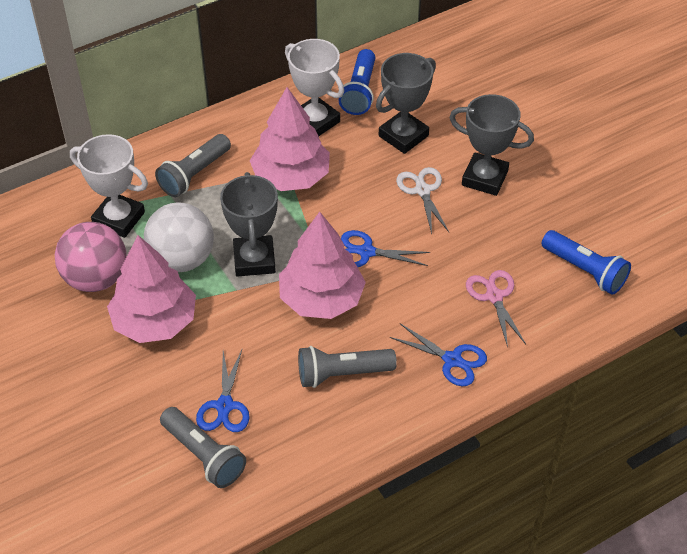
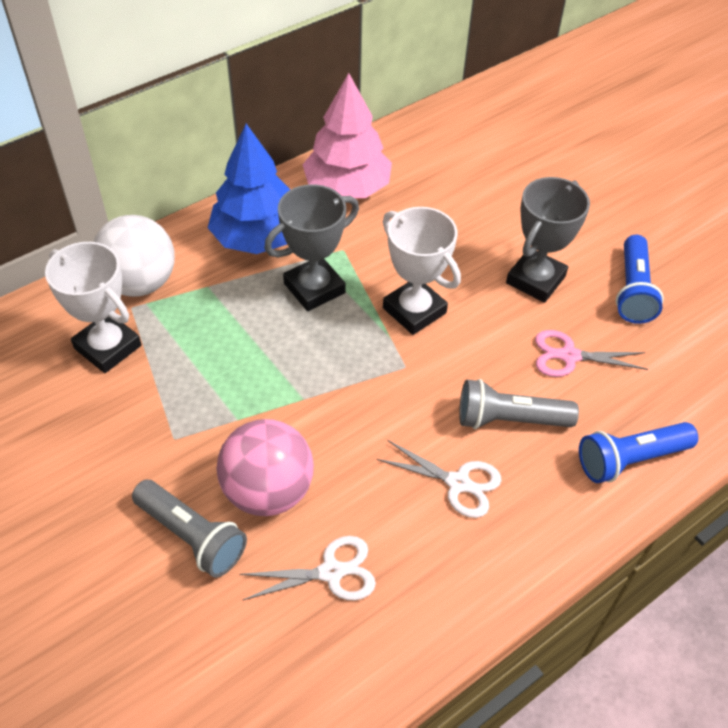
blue scissors: [196,350,250,432] [341,230,430,267] [390,323,487,386] = 3 -> none = 0
blue tree: none = 0 -> [208,124,290,254] = 1
grey flashlight: [155,134,231,197] [160,407,246,488] [298,346,397,388] = 3 -> [132,480,247,578] [459,379,579,429] = 2
grey trophy: [220,172,278,276] [376,53,436,154] [449,94,534,196] = 3 -> [264,184,359,311] [506,177,590,303] = 2
pink tree: [107,235,196,343] [250,87,330,191] [279,212,366,319] = 3 -> [303,73,392,198] = 1
white scissors: [396,167,449,234] = 1 -> [239,536,376,600] [377,440,501,518] = 2

